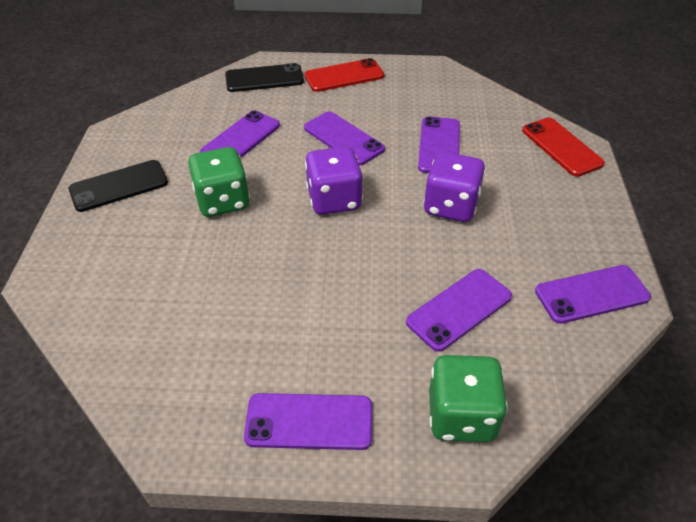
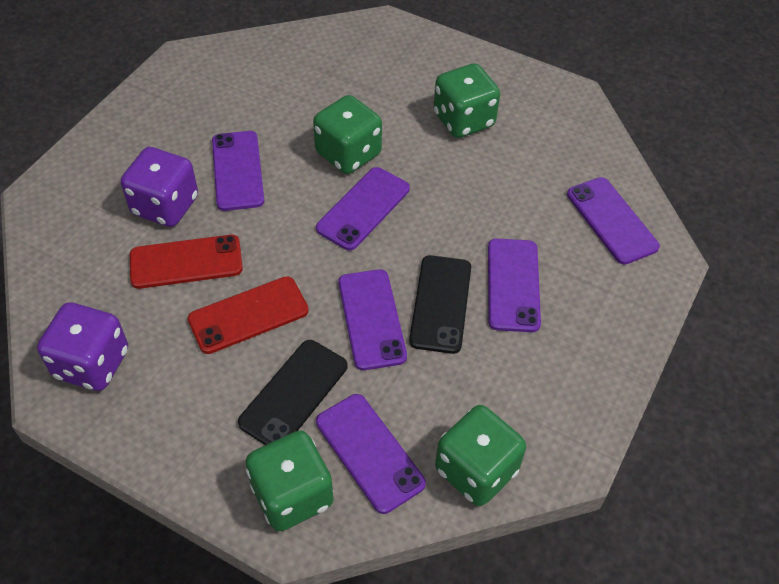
green dice: [188,147,250,217] [429,355,508,442] = 2 -> [245,430,334,531] [313,95,382,174] [434,63,500,138] [435,405,526,506] = 4

